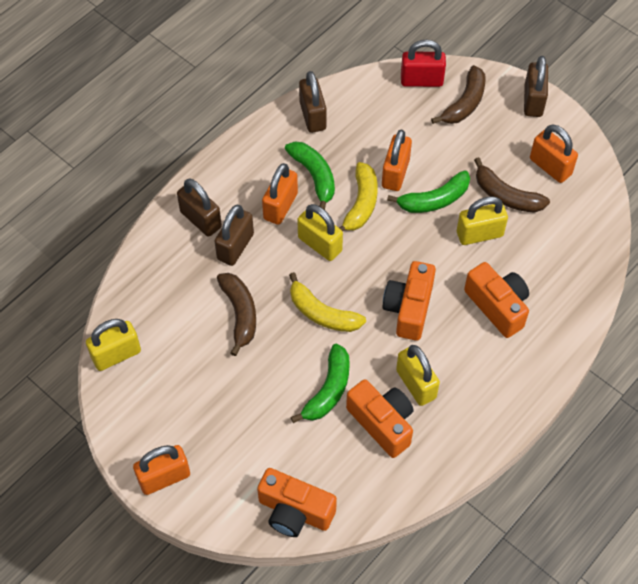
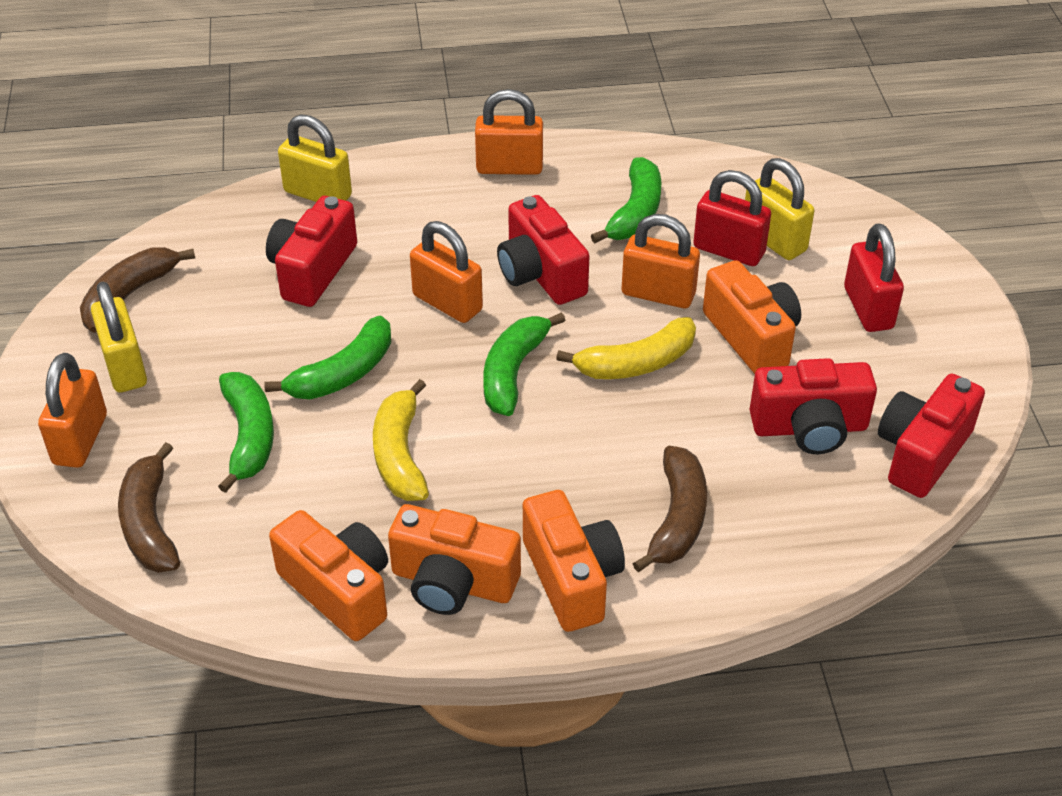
brown padlock: [177,179,222,237] [215,205,254,266] [299,71,327,133] [524,56,548,117] = 4 -> none = 0
green banana: [285,142,335,210] [291,344,350,423] [387,170,470,213] = 3 -> [218,372,274,493] [264,316,391,400] [483,312,565,416] [591,157,661,243] = 4
red camera: none = 0 -> [266,196,357,307] [497,195,589,305] [750,358,877,454] [878,374,985,498] = 4
red padlock: [401,40,446,87] = 1 -> [693,170,771,266] [844,223,904,332] = 2
yellow padlock: [86,319,141,371] [297,204,343,261] [396,345,440,406] [457,196,508,245] = 4 -> [91,282,147,393] [278,114,352,202] [745,158,814,260] = 3

